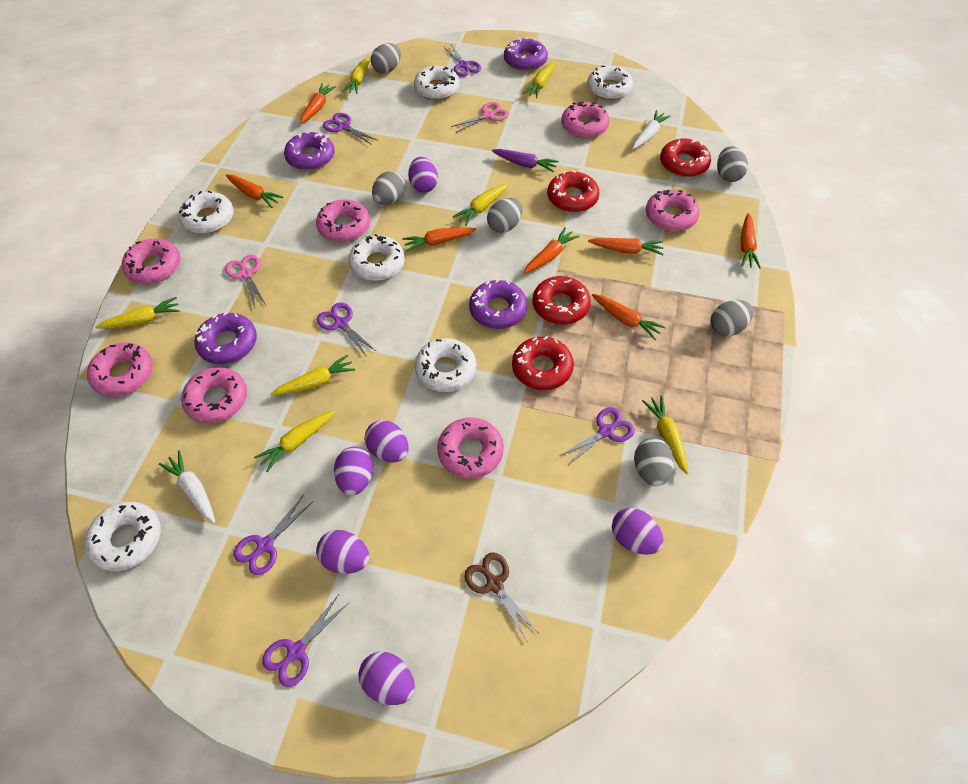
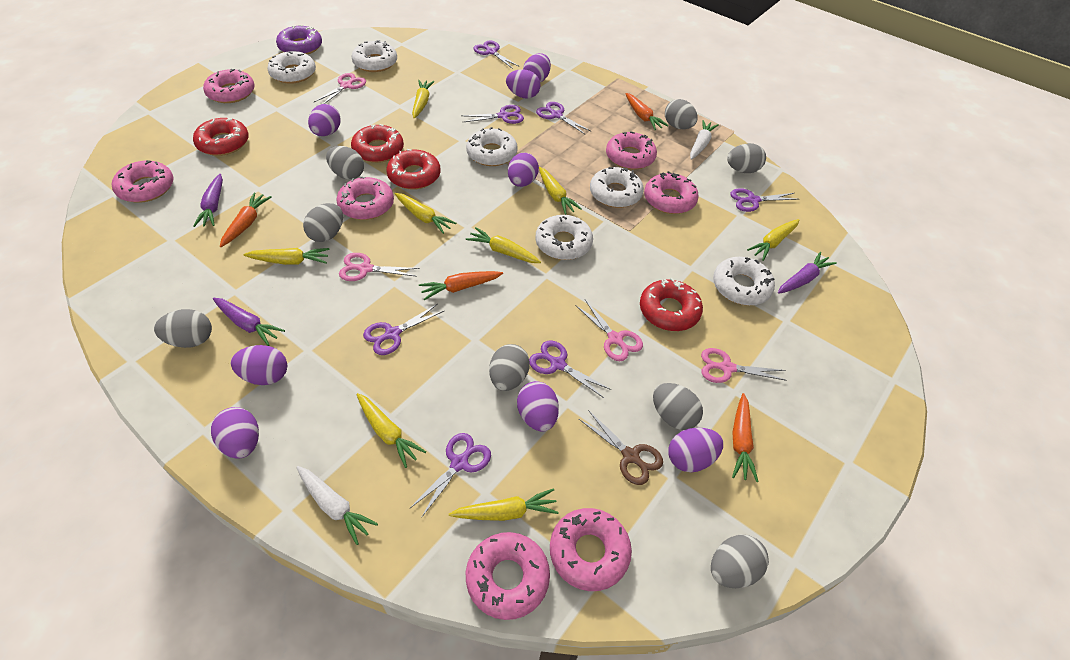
grey egg: [371,43,401,74] [372,171,405,205] [487,198,523,233] [634,438,674,486] [710,300,754,336] [717,146,748,182] = 6 -> [154,309,212,348] [303,203,343,242] [326,146,364,180] [489,344,530,391] [653,383,703,430] [665,99,698,129] [711,535,769,588] [727,143,766,173] = 8
orange carrot: [225,175,283,208] [300,83,336,123] [402,227,477,252] [524,227,580,274] [588,238,664,255] [592,294,666,340] [740,213,761,269] = 7 -> [220,192,271,247] [419,271,503,300] [625,93,669,130] [732,393,759,482] = 4
pink scissors: [225,255,266,308] [451,102,509,133] = 2 -> [314,73,366,104] [339,253,419,281] [575,300,643,361] [701,348,787,383] = 4
purple carrot: [492,149,559,173] = 1 -> [193,174,223,227] [213,298,285,346] [778,252,837,294] = 3
purple donut: [194,312,257,364] [284,132,335,170] [469,279,527,329] [504,37,548,71] = 4 -> [276,25,322,55] = 1
purple egg: [316,530,369,574] [334,446,374,496] [358,652,415,705] [365,420,409,462] [408,157,438,193] [612,508,664,555] = 6 -> [211,407,259,459] [231,345,287,385] [308,104,341,136] [506,69,541,98] [508,153,539,187] [517,381,559,432] [523,53,551,83] [668,428,723,472] = 8
purple scissors: [233,495,313,575] [262,594,349,687] [317,303,377,357] [323,113,377,145] [443,44,481,77] [559,407,635,466] = 6 -> [363,304,445,355] [409,433,491,518] [462,105,524,124] [473,41,518,69] [529,340,611,398] [536,102,591,134] [730,188,798,212] = 7
yellow carrot: [95,297,180,329] [254,410,335,472] [271,354,356,396] [342,56,370,94] [453,183,508,226] [523,62,556,98] [642,395,688,474] = 7 -> [243,248,330,265] [356,393,426,468] [395,193,456,234] [412,80,434,118] [449,488,559,521] [466,227,541,263] [539,167,582,215] [747,219,800,261] = 8

